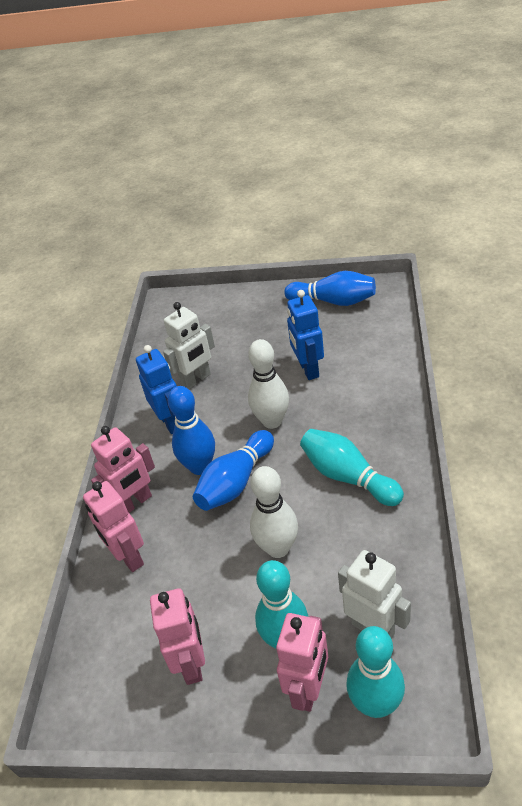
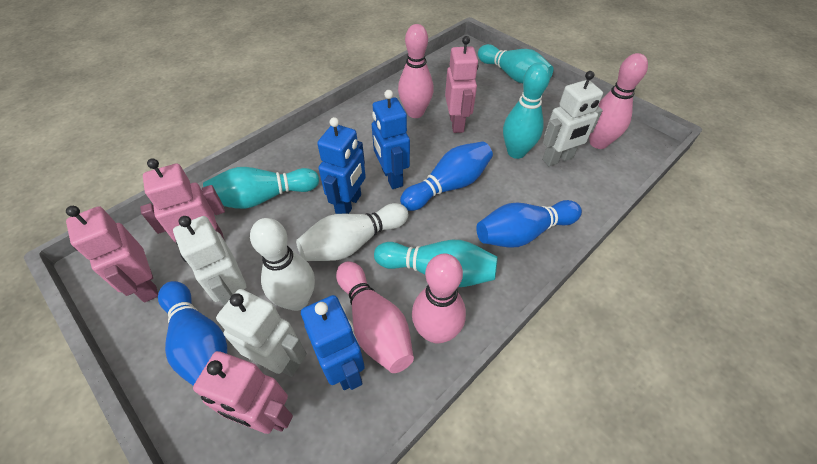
blue robot: [136,345,177,434] [287,290,324,380] = 2 -> [301,295,365,390] [317,117,366,214] [372,90,410,189] = 3
pink bowling pin: none = 0 -> [336,261,414,373] [398,24,434,118] [412,253,466,343] [589,53,648,149] = 4
turquoise bowling pin: [255,560,308,649] [300,429,404,506] [346,626,405,718] = 3 -> [203,167,319,209] [374,240,498,287] [478,44,553,83] [503,62,550,159] = 4
white robot: [163,302,215,389] [338,550,411,639] = 2 -> [173,216,246,306] [216,289,307,377] [542,71,603,166] = 3

